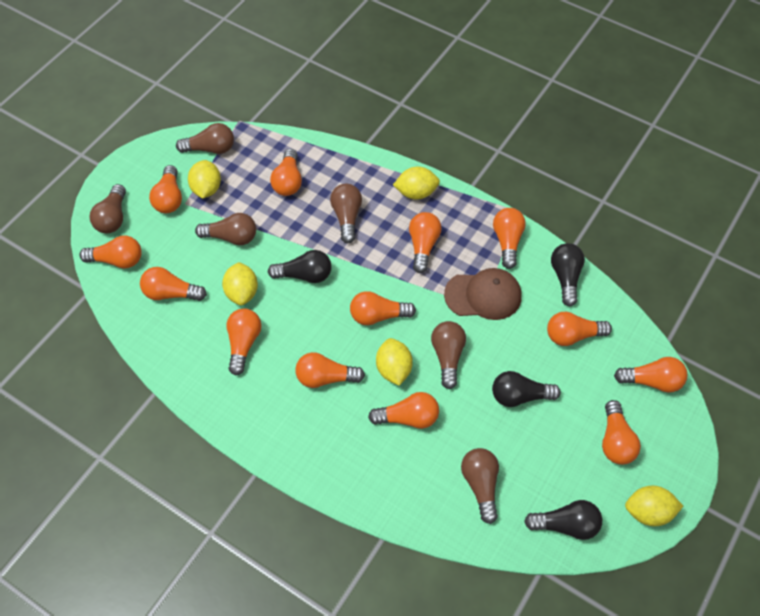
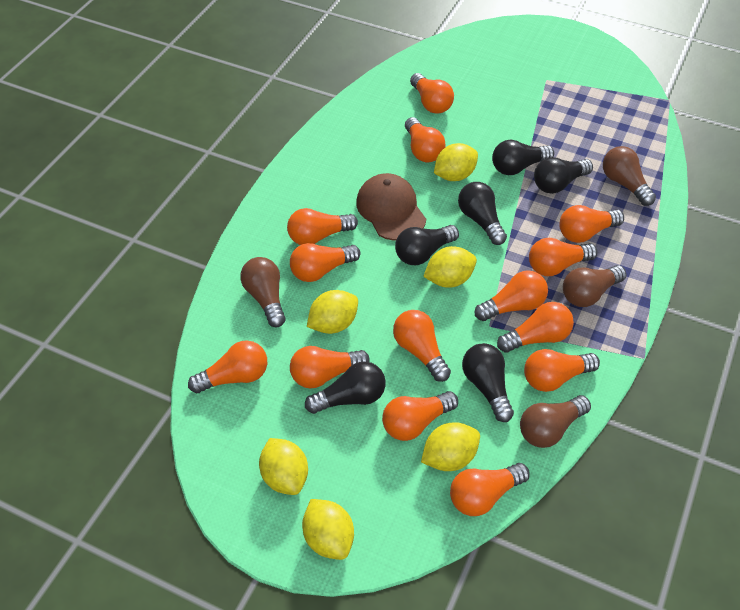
black light bulb: [268,250,332,283] [492,371,561,407] [524,500,602,540] [551,243,585,306] = 4 -> [305,361,386,414] [395,225,459,265] [458,182,507,245] [462,343,514,422] [492,140,554,175] [534,157,593,194] = 6
brown light bulb: [90,184,126,233] [176,123,234,154] [195,213,256,245] [330,184,362,243] [431,321,466,389] [461,448,499,524] = 6 -> [240,257,286,327] [520,395,591,448] [563,265,626,307] [603,146,656,206] = 4
orange light bulb: [79,236,142,269] [140,267,207,301] [149,165,182,213] [226,308,261,375] [270,149,302,196] [295,352,365,388] [350,291,416,325] [368,392,439,429] [409,212,442,273] [493,208,526,269] [547,312,612,346] [602,400,641,465] [614,357,688,393] = 13 -> [188,340,267,393] [287,208,358,245] [290,243,361,282] [290,346,370,388] [382,391,458,441] [393,310,451,382] [405,117,446,163] [410,73,454,114] [450,463,529,516] [475,270,548,321] [497,302,574,353] [524,349,600,392] [529,238,598,276] [559,205,624,243] = 14
yellow lemon: [188,160,221,199] [222,262,258,305] [376,338,413,386] [393,167,440,200] [625,486,683,526] = 5 -> [259,438,308,495] [302,499,354,560] [307,290,358,334] [421,422,480,471] [423,246,477,288] [434,143,478,181] = 6

